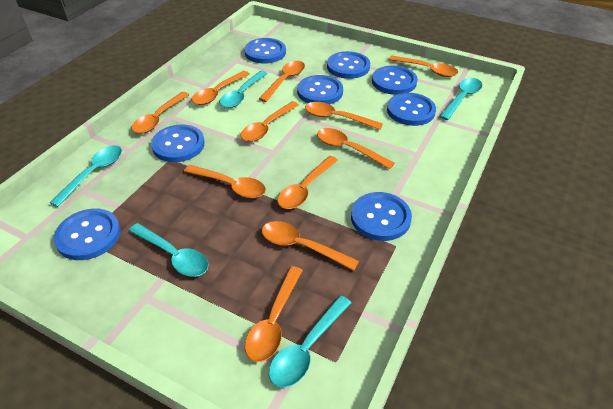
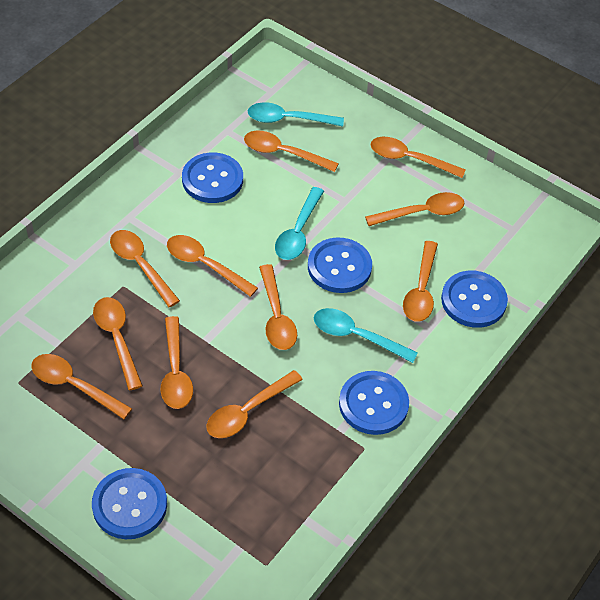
blue button: [54,209,121,260] [151,124,205,162] [244,38,286,64] [297,75,343,104] [327,51,370,79] [351,192,412,241] [372,66,418,95] [387,93,436,126] = 8 -> [92,468,167,539] [182,152,243,203] [308,238,372,293] [339,371,409,435] [441,270,508,328] = 5
turquoise spoon: [50,145,122,207] [129,223,209,277] [219,71,268,108] [269,295,351,387] [439,78,482,120] = 5 -> [248,102,344,127] [275,187,324,260] [314,308,418,363] = 3

